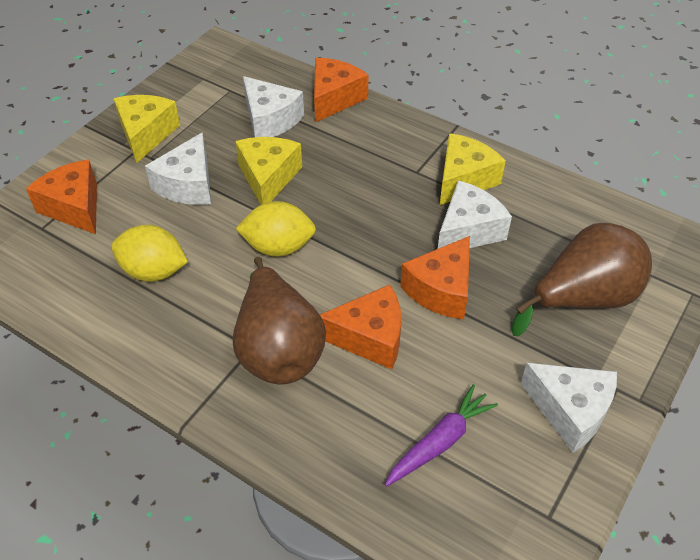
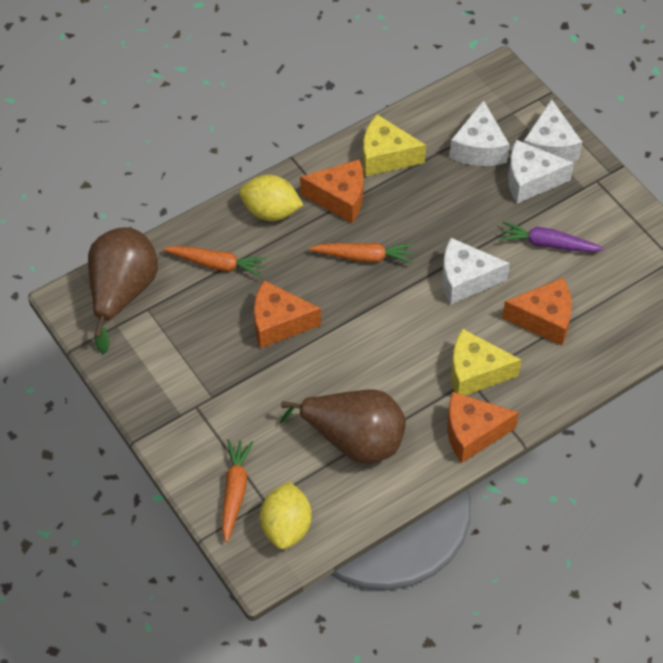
orange carrot: none = 0 -> [163,246,267,277] [222,439,253,543] [309,243,414,264] = 3
yellow cheese: [114,95,180,163] [235,137,302,205] [440,133,506,205] = 3 -> [363,115,426,176] [451,329,521,395] = 2

